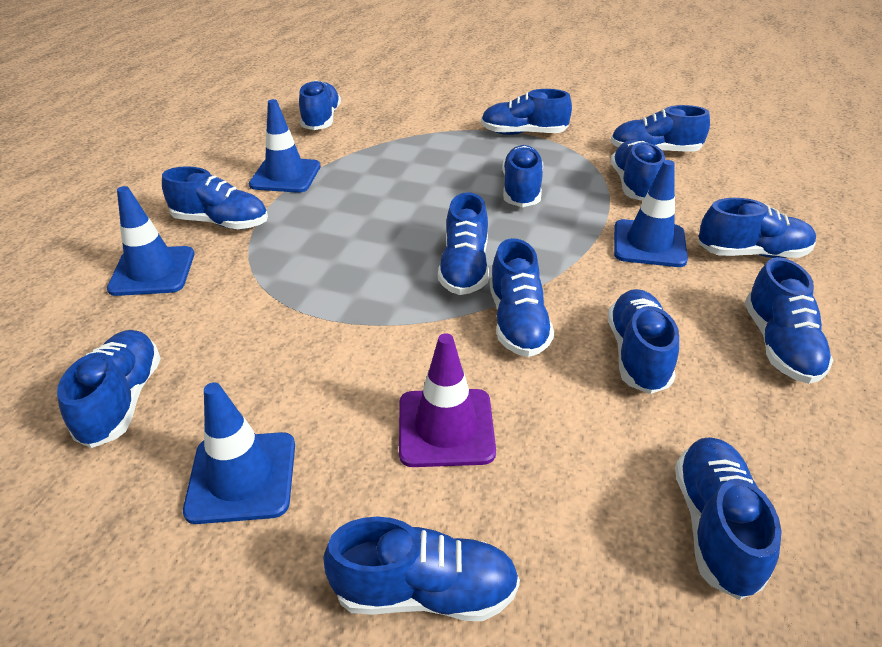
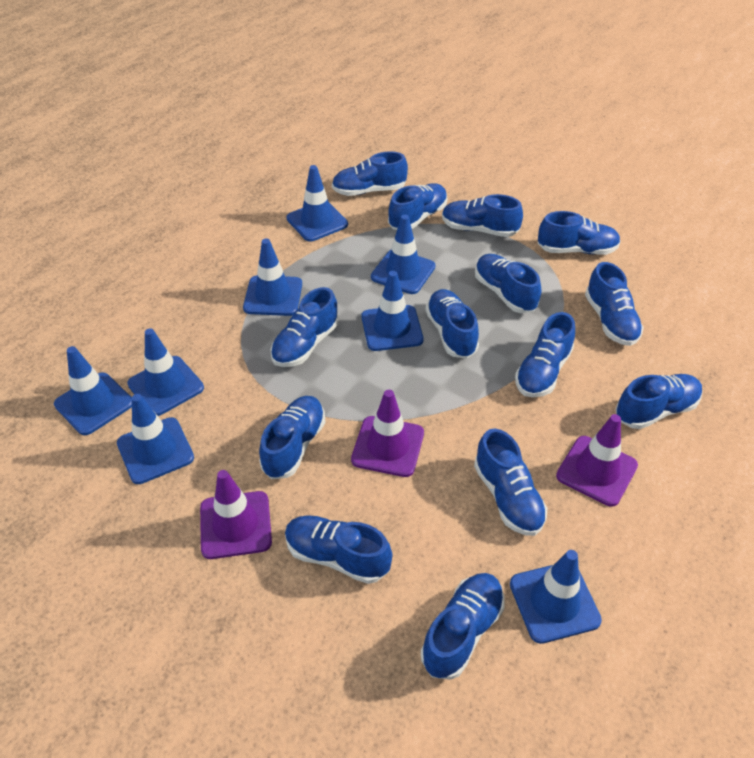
blue traffic cone: [107,186,194,296] [183,382,295,524] [249,99,321,193] [614,160,688,267] = 4 -> [54,346,132,435] [117,394,194,484] [127,328,204,416] [243,239,302,316] [287,165,348,242] [361,271,424,351] [371,215,435,294] [510,550,602,644] = 8
purple traffic cone: [399,333,496,467] = 1 -> [200,470,272,559] [351,390,424,477] [556,414,638,507] = 3

